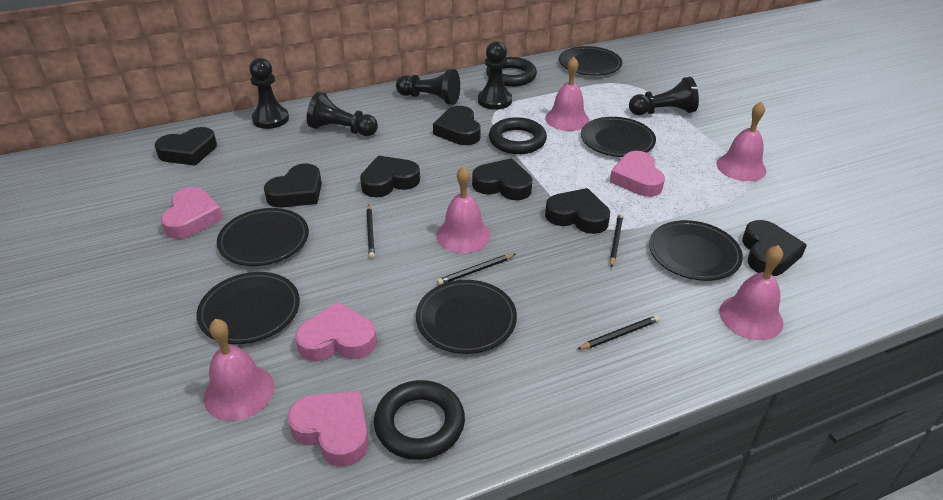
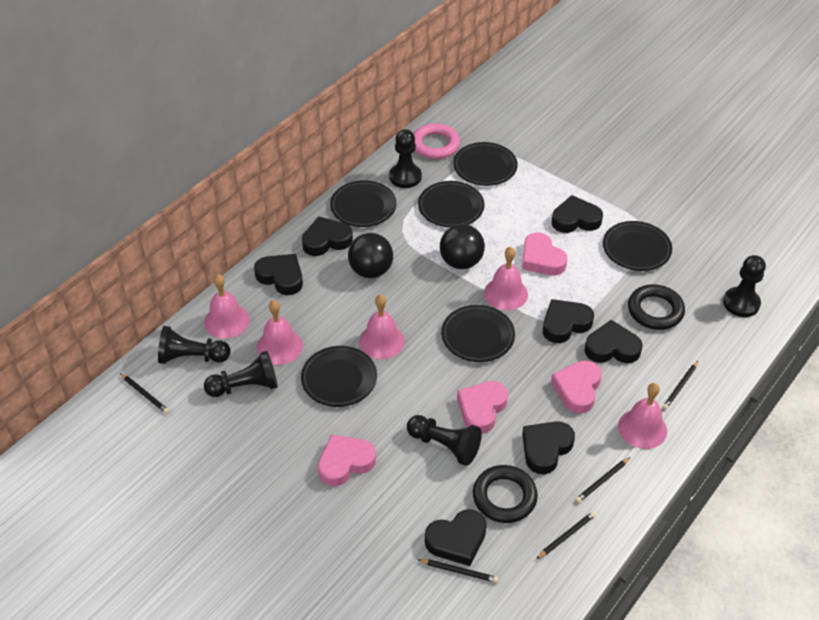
black ball: none = 0 -> [348,233,393,278] [440,224,485,269] = 2
black pencil: [367,205,375,259] [437,254,515,285] [577,315,660,350] [610,213,623,268] = 4 -> [120,373,169,414] [417,559,498,583] [536,511,596,559] [575,457,630,503] [663,361,698,409] = 5
black ring: [374,380,465,460] [486,57,537,87] [489,117,547,154] = 3 -> [473,465,538,523] [628,284,685,330] = 2
pink ring: none = 0 -> [413,123,460,159] = 1

